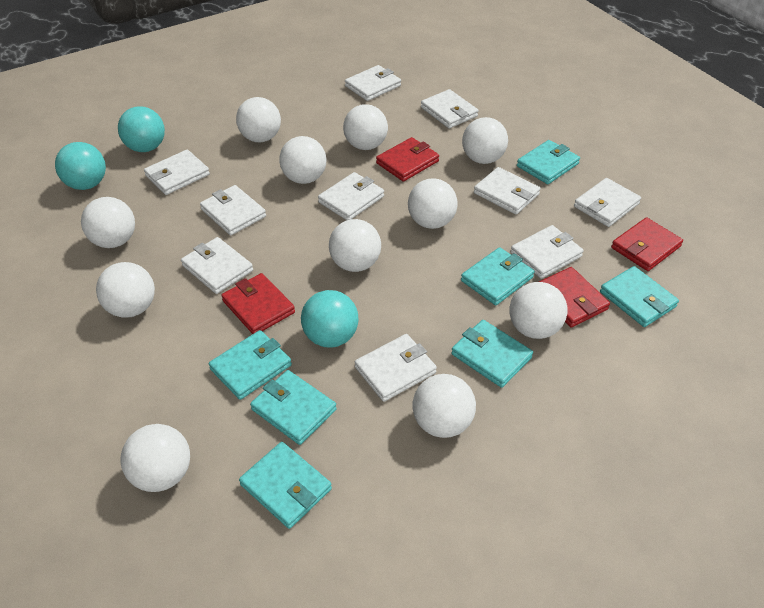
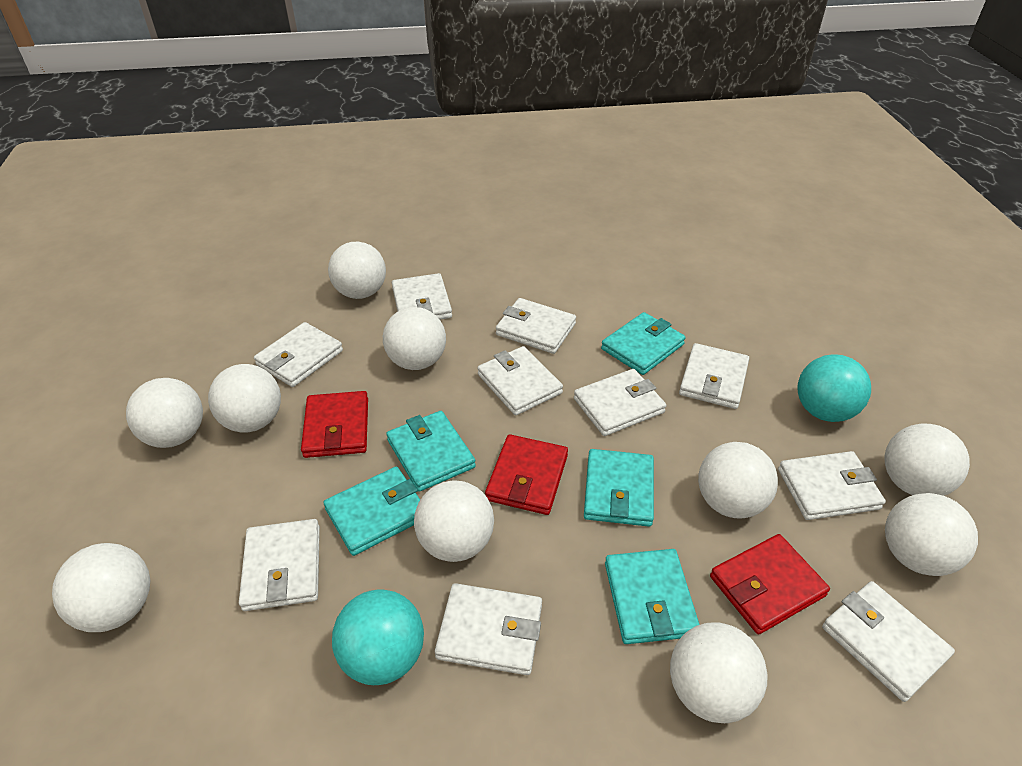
red wallet: [221,273,295,334] [376,137,439,182] [539,267,610,328] [611,217,683,271] = 4 -> [301,391,368,458] [485,434,568,515] [710,534,830,635] = 3
turquoise ball: [55,142,106,190] [118,106,165,152] [301,290,359,348] = 3 -> [332,589,424,685] [797,354,871,422] = 2
turquoise wallet: [209,330,292,400] [239,442,332,529] [250,370,337,445] [451,320,533,388] [461,247,535,305] [517,140,580,184] [600,266,679,327] = 7 -> [323,467,420,556] [386,411,476,492] [584,449,654,527] [601,312,686,375] [605,549,700,644] = 5
white ball: [81,197,135,248] [96,262,155,318] [121,424,190,492] [236,97,281,142] [279,136,326,184] [329,219,381,272] [343,104,388,150] [408,178,458,229] [413,374,476,438] [462,117,508,164] [509,282,567,339] = 11 -> [52,543,150,632] [126,378,203,448] [208,364,281,432] [328,242,386,299] [383,307,446,370] [414,480,494,562] [670,622,768,723] [698,442,778,519] [885,424,970,496] [885,493,978,576] = 10

